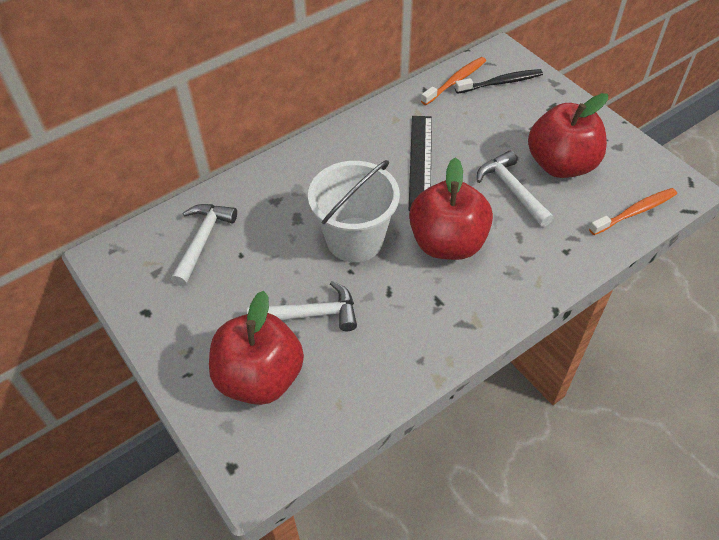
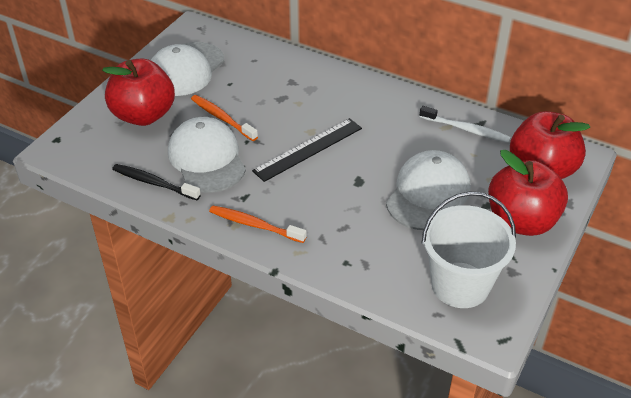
white cap: none = 0 -> [151,42,224,96] [168,117,246,193] [386,150,470,230] = 3
white hammer: [171,204,237,286] [247,281,357,331] [477,151,553,227] = 3 -> none = 0
white toothbrush: none = 0 -> [420,106,511,143] = 1

